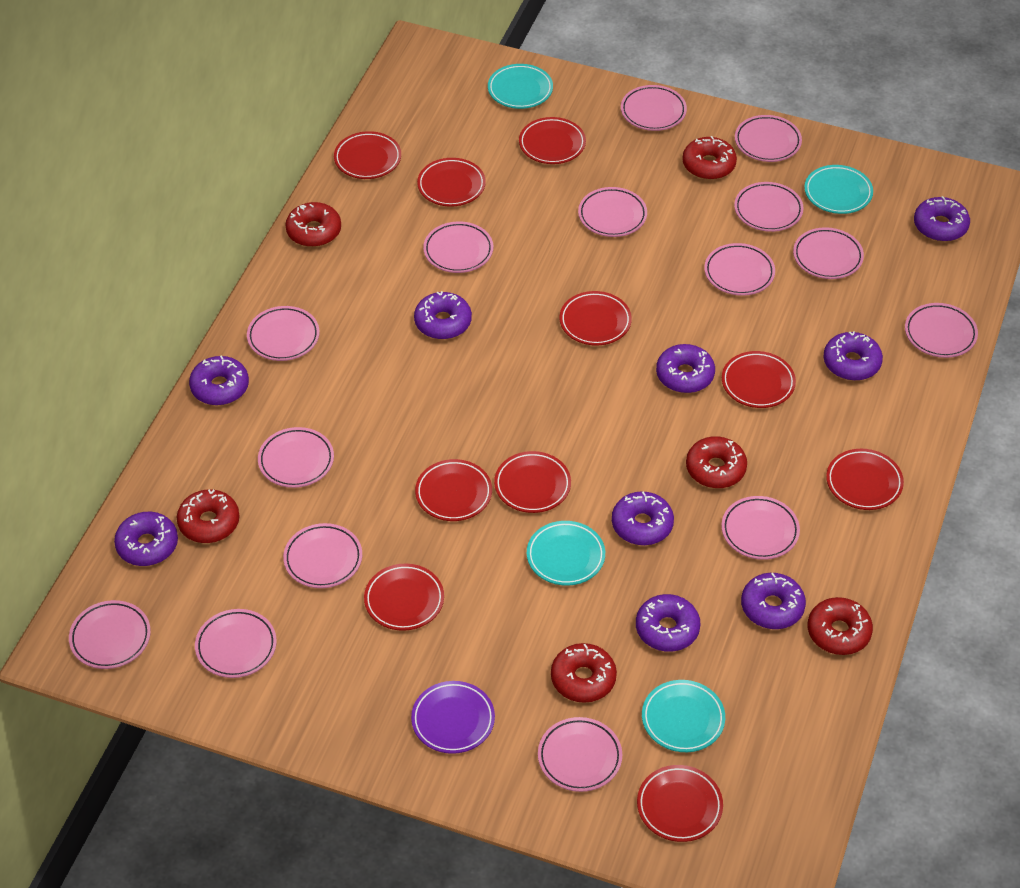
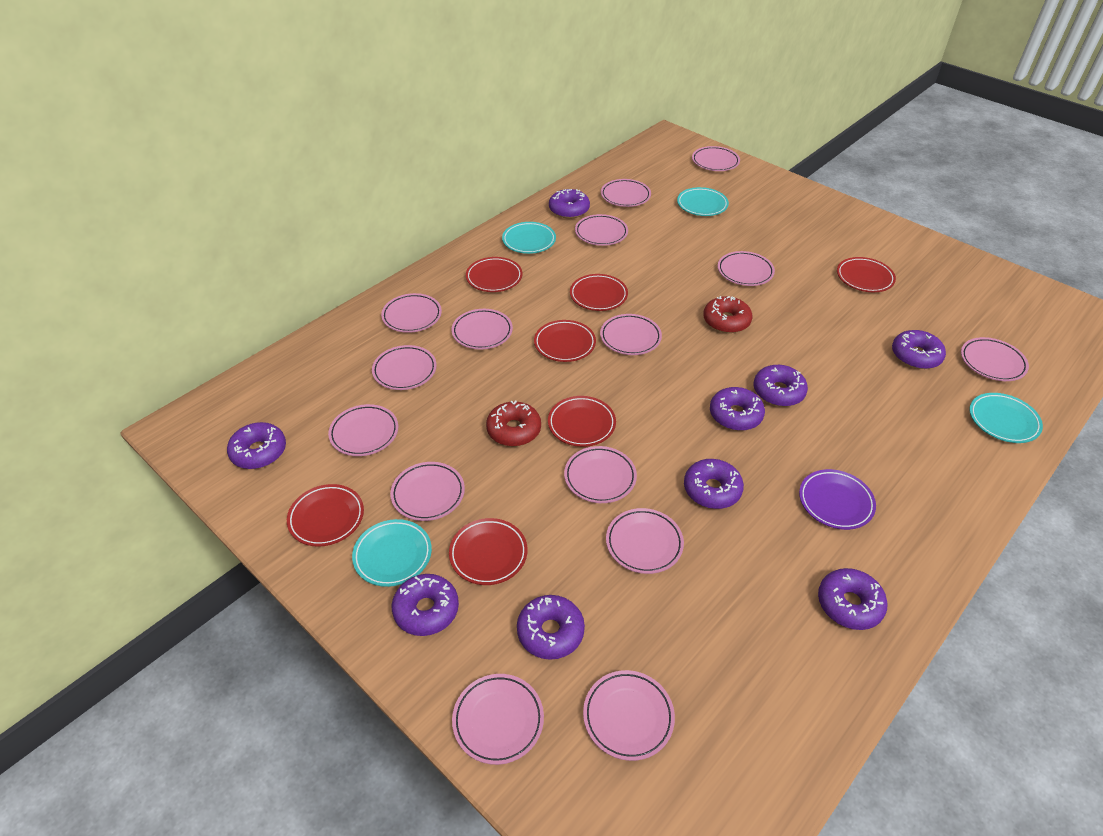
red donut: [177,489,239,543] [285,202,341,247] [551,643,617,703] [682,136,737,180] [686,436,747,488] [808,597,873,655] = 6 -> [486,401,541,447] [703,296,752,333] = 2
red plate: [334,131,401,179] [364,564,444,631] [415,459,492,521] [417,158,486,207] [494,451,571,513] [519,117,586,164] [560,291,632,345] [637,765,723,842] [722,351,796,408] [826,449,904,510] = 10 -> [287,484,364,547] [449,518,527,585] [466,257,522,292] [534,320,596,362] [548,396,616,447] [570,274,628,311] [837,257,896,292] = 7

